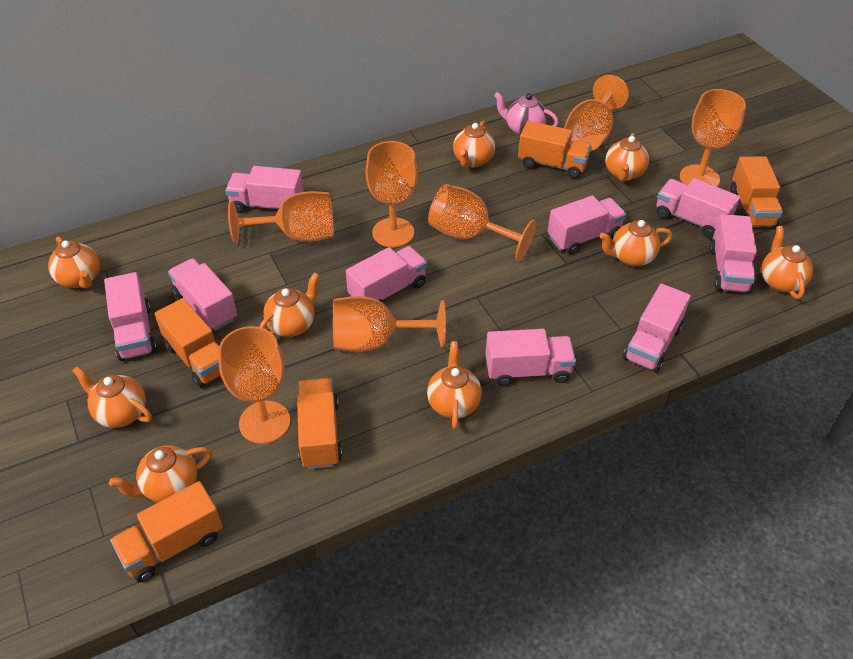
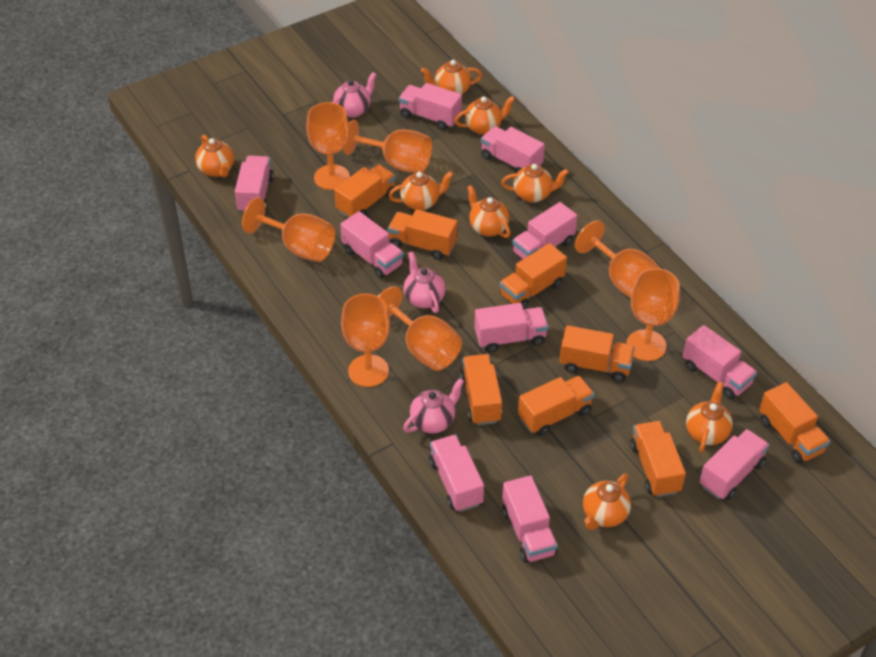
orange teapot: [48,237,100,289] [72,366,152,428] [109,445,212,502] [259,272,320,337] [427,341,482,429] [453,121,495,168] [599,220,673,267] [605,133,649,182] [762,226,813,299] = 9 -> [195,135,234,177] [388,171,454,211] [421,60,482,94] [454,96,515,135] [467,185,511,238] [501,164,569,203] [583,473,631,530] [686,382,733,452] = 8
orange truck: [110,481,223,582] [155,298,221,387] [297,378,342,469] [518,121,592,179] [730,156,783,228] = 5 -> [334,164,396,218] [388,209,457,260] [460,354,502,425] [500,243,567,310] [518,376,594,436] [559,325,635,382] [630,421,686,497] [759,382,830,463] = 8
pink teapot: [494,92,559,136] = 1 -> [332,72,377,118] [403,251,445,313] [403,378,464,433] = 3
pink truck: [104,272,157,361] [168,258,237,331] [225,166,304,213] [346,246,427,304] [485,329,576,386] [547,196,626,255] [623,284,691,373] [656,178,740,238] [710,214,757,294] = 9 -> [235,156,274,213] [340,211,404,279] [399,83,462,130] [429,435,484,512] [475,303,548,353] [481,126,545,173] [502,475,558,563] [512,202,577,259] [683,325,757,399] [699,429,769,500] = 10

